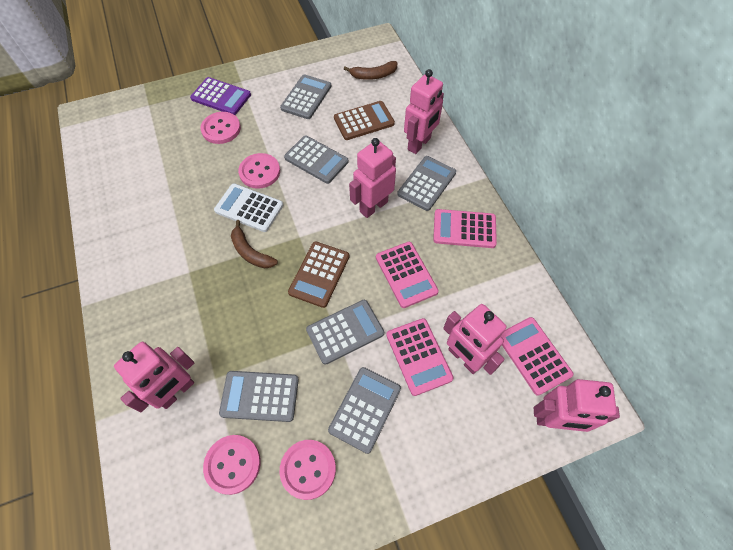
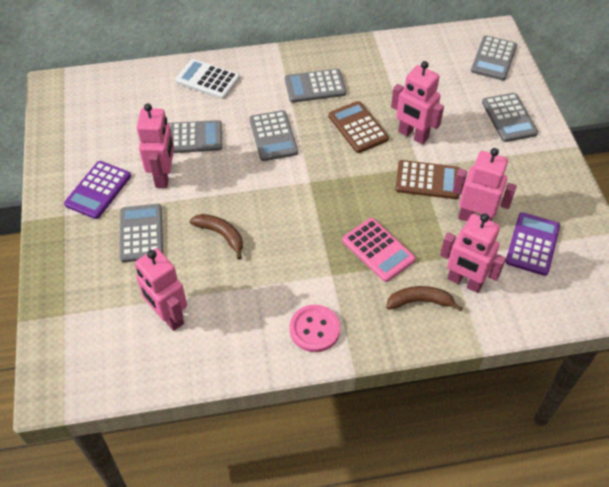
pink button: [201,112,241,144] [203,435,261,495] [238,153,280,189] [280,440,336,500] = 4 -> [290,305,341,352] = 1
pink calculator: [376,242,439,308] [386,318,454,396] [433,209,497,248] [501,317,573,396] = 4 -> [342,218,416,282] = 1
purple calculator: [190,77,251,115] = 1 -> [64,161,131,219] [506,212,560,276] = 2

